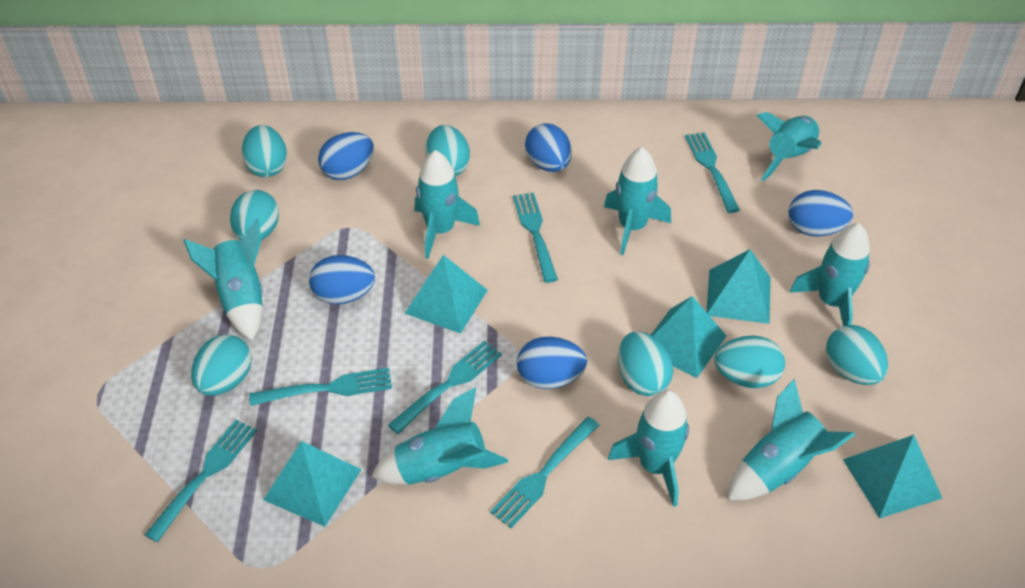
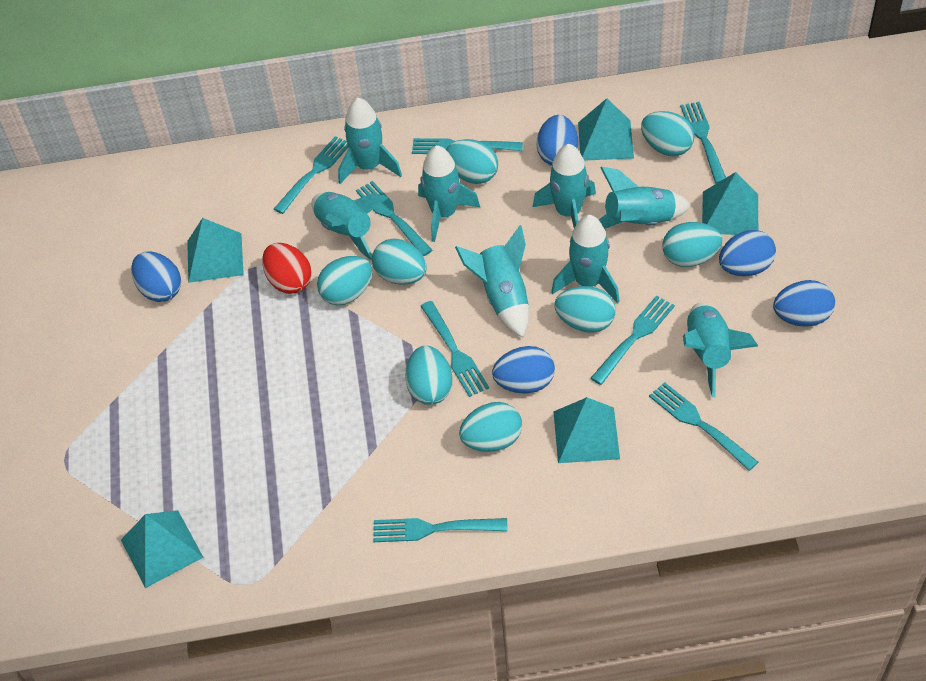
red egg: none = 0 -> [262,243,312,294] = 1
turquoise egg: [191,334,252,396] [230,190,279,241] [242,125,287,177] [426,125,470,176] [618,331,673,396] [714,336,785,388] [826,325,888,385] = 7 -> [317,256,372,305] [372,239,427,285] [405,346,453,405] [446,139,498,184] [459,402,522,452] [555,286,616,332] [641,111,694,156] [662,222,722,267] = 8
turquoise fork: [145,420,257,542] [249,368,392,406] [388,341,502,434] [490,417,599,528] [513,192,558,283] [685,132,740,213] = 6 -> [274,136,348,214] [356,181,432,256] [374,518,507,542] [412,138,523,154] [421,301,489,397] [591,295,675,385] [649,382,758,471] [680,102,726,184] = 8

